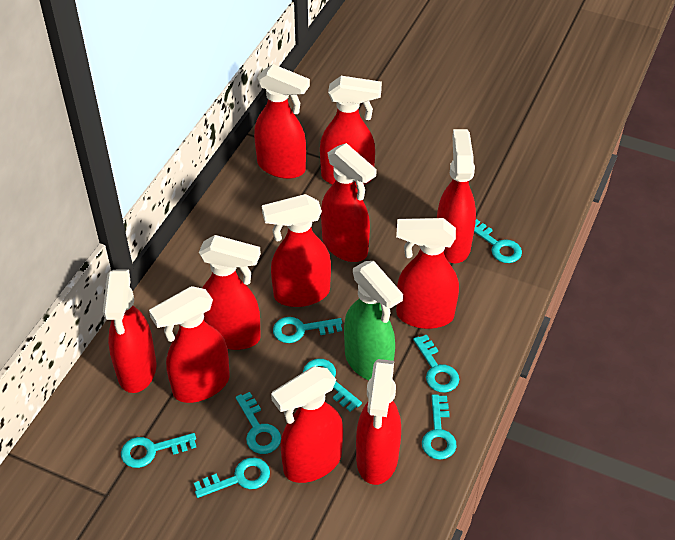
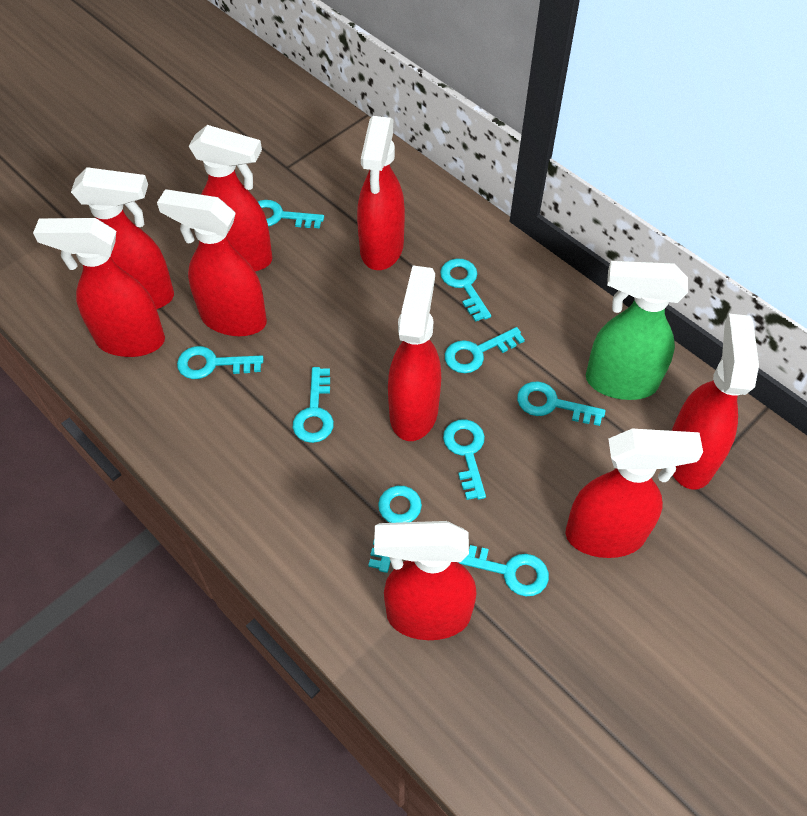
red spray bottle: [103,270,156,393] [149,286,230,403] [199,235,261,350] [254,64,310,179] [262,194,331,307] [271,367,343,483] [320,76,382,187] [321,143,377,262] [356,359,401,485] [396,218,459,329] [437,129,476,263] = 11 -> [33,218,165,357] [71,167,174,309] [157,189,267,336] [189,125,272,272] [357,116,405,270] [374,521,476,640] [388,265,441,441] [565,429,703,558] [672,314,759,490] = 9
turquoise key: [121,433,196,468] [194,457,270,498] [236,392,281,454] [273,317,342,343] [303,359,362,412] [413,334,459,393] [422,394,457,460] [474,219,522,263] = 8 -> [177,346,263,379] [258,200,324,228] [293,367,334,443] [368,486,422,573] [440,258,491,322] [443,419,486,500] [445,327,525,373] [458,545,549,596] [517,381,605,426] = 9

